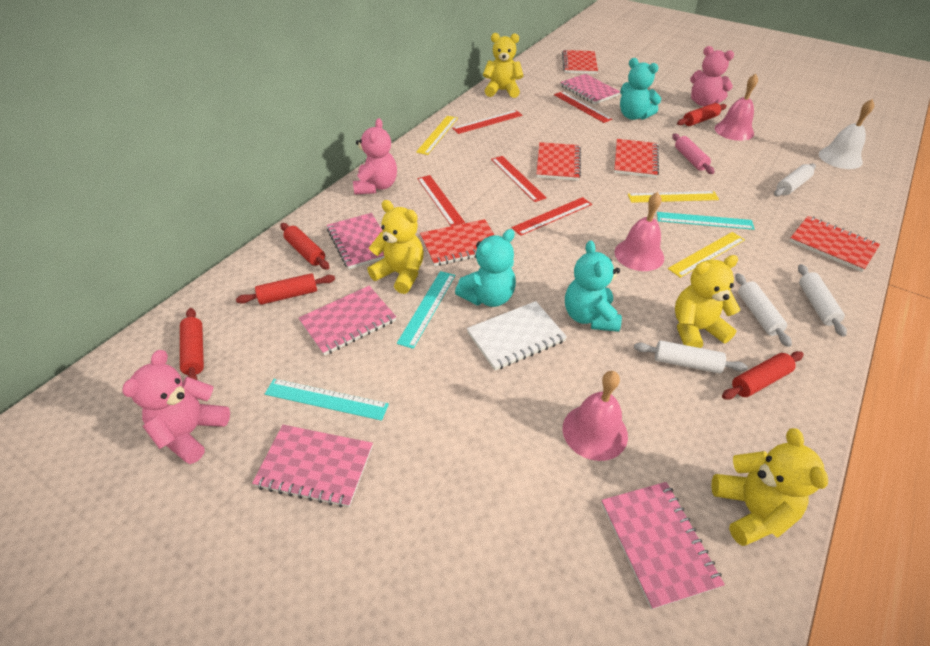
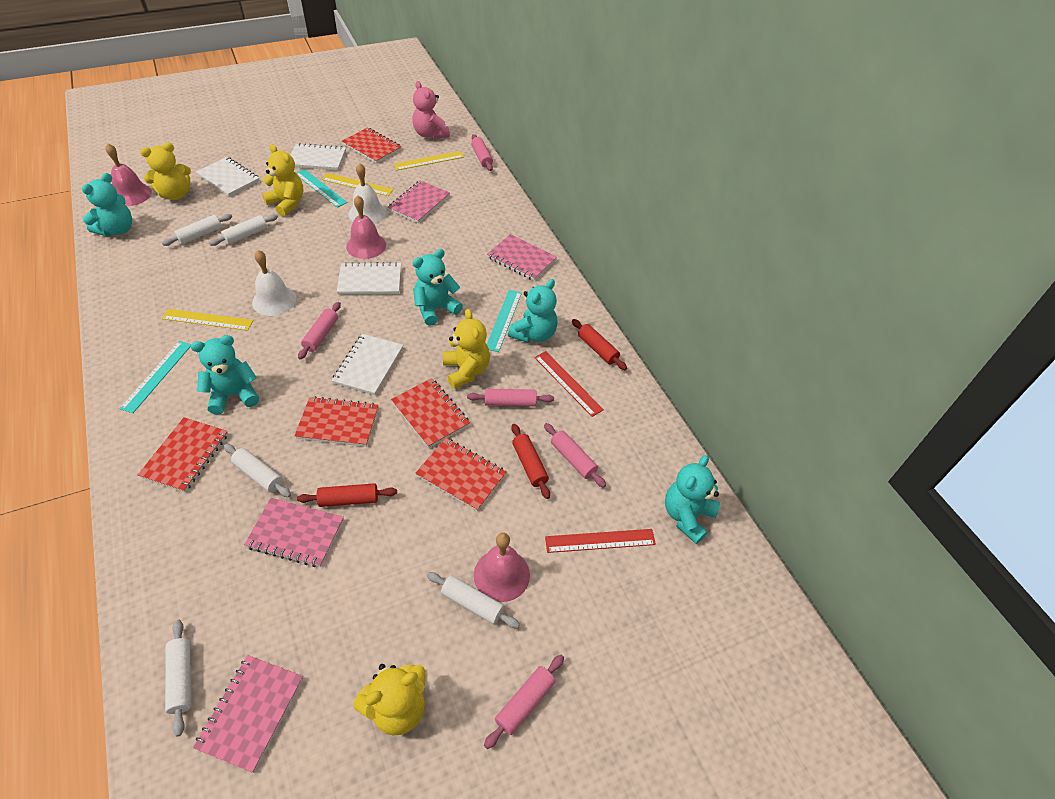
pink notebook: [252,425,373,508] [299,286,396,356] [327,213,385,269] [560,74,620,104] [601,482,725,610] = 5 -> [193,655,303,773] [244,498,344,567] [388,180,450,223] [487,234,557,281] = 4
pink rolling pin: [672,133,715,174] = 1 -> [298,302,341,360] [467,388,554,407] [471,134,493,171] [484,655,564,749] [544,423,606,488] = 5
pink teddy bear: [122,350,230,464] [353,118,397,195] [690,46,734,106] = 3 -> [412,81,450,139] = 1
red rolling pin: [180,308,204,380] [236,273,335,305] [280,223,330,270] [677,103,727,126] [722,351,804,400] = 5 -> [297,483,397,507] [511,424,550,499] [572,319,627,370] = 3
red ruler: [417,175,465,226] [452,110,522,134] [491,156,547,202] [512,197,592,236] [554,91,612,123] = 5 -> [534,351,604,417] [545,529,656,553] = 2
turquoise teddy bear: [455,229,516,307] [565,240,622,332] [620,58,661,120] = 3 -> [82,173,132,236] [191,335,259,414] [413,249,463,326] [508,279,558,343] [665,455,720,544] = 5
white bell: [819,99,874,169] = 1 -> [252,250,296,316] [349,163,387,224] = 2
white notebook: [467,301,567,370] = 1 -> [196,157,260,197] [291,143,346,170] [332,334,403,395] [337,262,401,295] = 4
white rolling pin: [634,340,748,373] [735,273,792,347] [774,163,816,197] [798,264,847,337] = 4 -> [162,214,232,246] [165,620,191,736] [209,214,278,246] [224,444,291,497] [427,572,520,628] = 5

